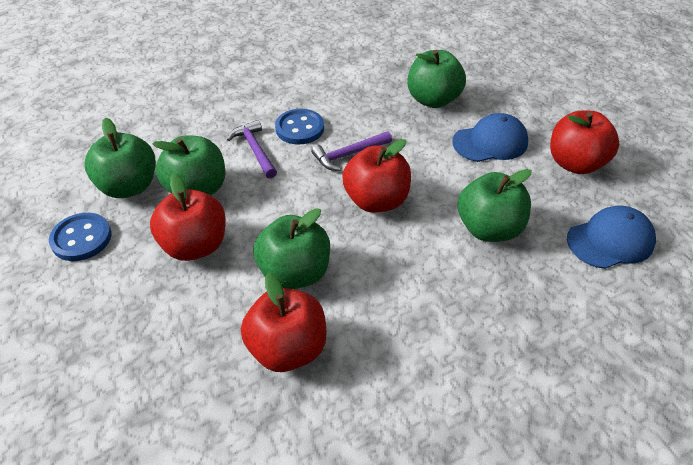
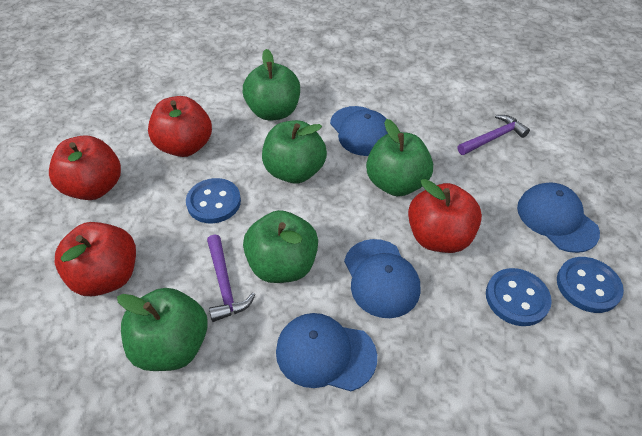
blue button: [49,213,112,261] [275,109,324,144] = 2 -> [186,178,241,223] [486,268,552,326] [557,257,624,313] = 3
blue cap: [452,113,528,162] [567,206,656,269] = 2 -> [276,313,377,391] [330,106,388,156] [344,239,420,318] [517,182,600,253] = 4

